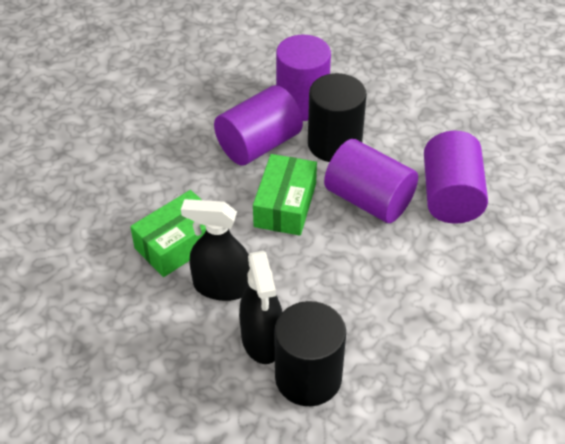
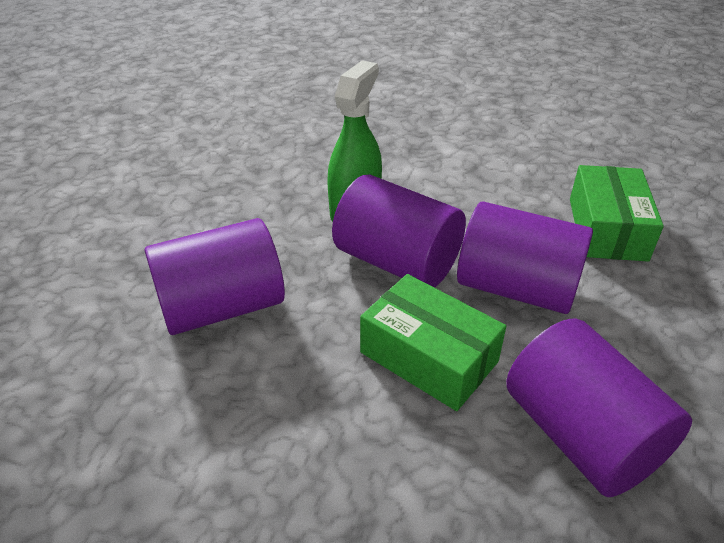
black cylinder: [274,301,346,406] [308,73,367,162] = 2 -> none = 0
black spray bottle: [181,199,250,301] [239,251,282,364] = 2 -> none = 0
green spray bottle: none = 0 -> [327,60,382,222] = 1

